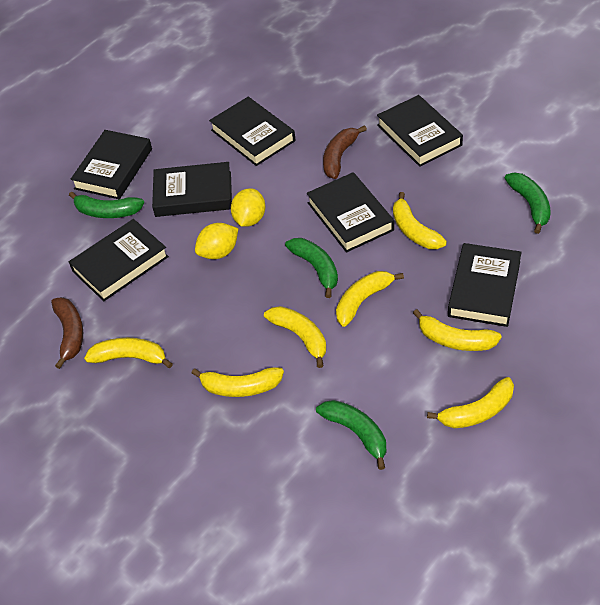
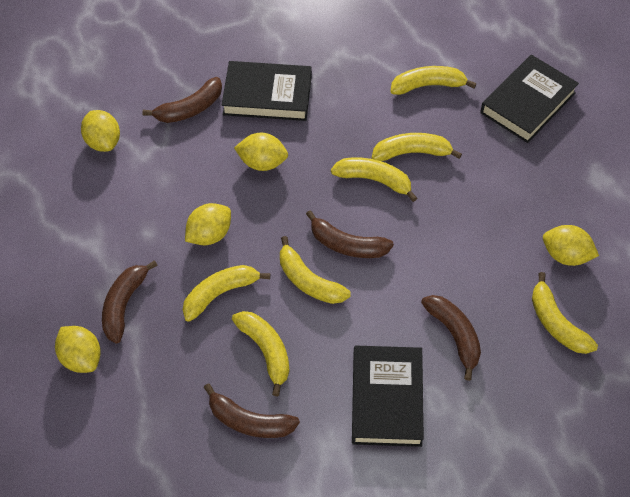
black book: [69,219,169,301] [70,130,152,199] [152,162,232,217] [209,97,295,166] [307,172,394,253] [377,95,463,167] [448,243,522,327] = 7 -> [222,61,312,121] [352,346,424,447] [480,55,579,143] = 3
brown banana: [51,297,83,369] [323,125,367,179] = 2 -> [102,260,157,343] [142,77,222,123] [204,384,300,438] [306,210,394,258] [421,295,481,381] = 5
green banana: [69,191,144,218] [285,238,338,298] [316,400,386,470] [505,173,551,234] = 4 -> none = 0
yellow lemon: [195,223,239,259] [231,188,265,227] = 2 -> [55,326,101,373] [81,110,120,152] [185,203,231,245] [234,133,288,171] [543,225,599,266] = 5

